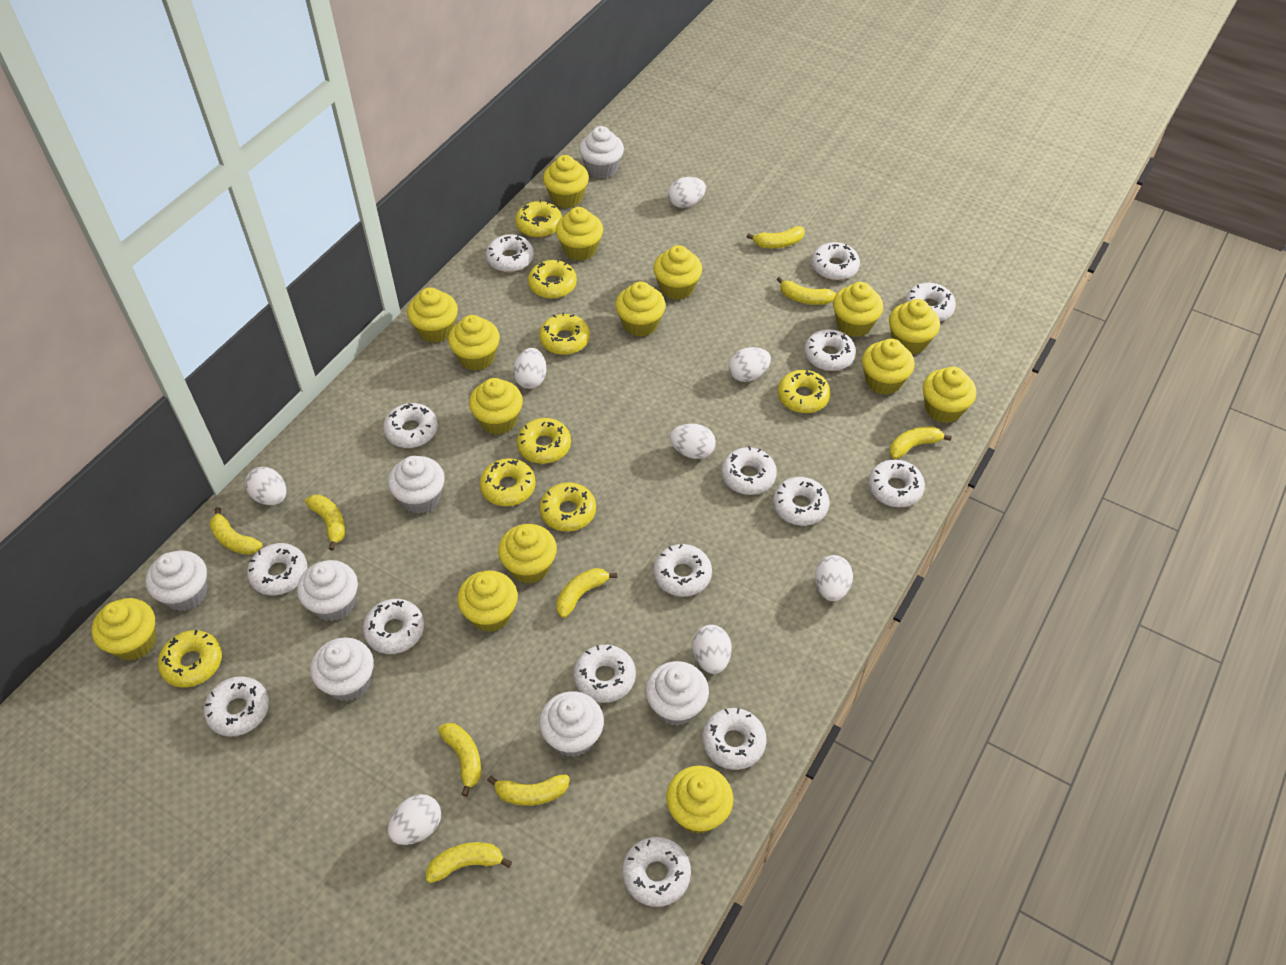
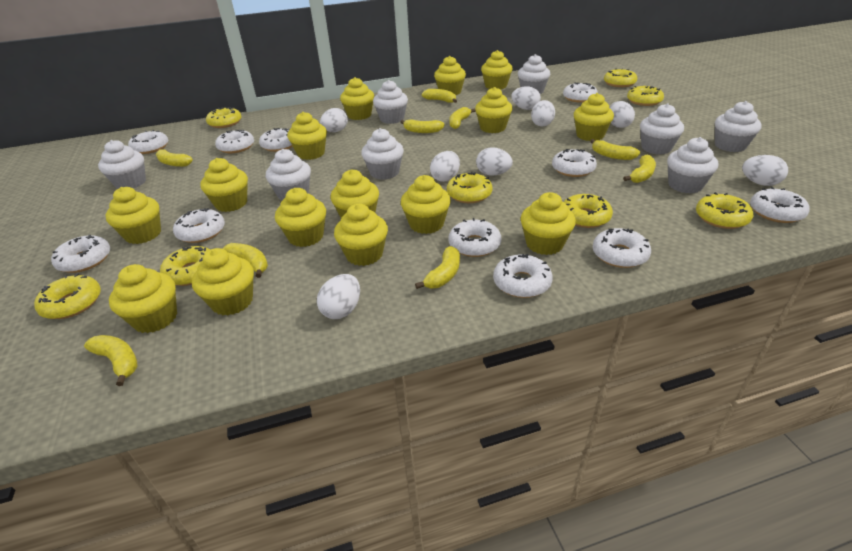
white cupcake: [145,551,207,611] [297,560,358,621] [310,637,374,701] [388,456,445,514] [539,691,604,757] [579,126,624,179] [645,661,709,726] = 7 -> [98,140,146,189] [266,149,311,200] [361,128,404,180] [373,80,408,124] [518,54,550,94] [640,104,684,154] [667,137,718,194] [715,101,762,152] = 8
white donut: [204,676,269,737] [247,543,307,595] [363,599,424,654] [383,403,438,448] [486,234,534,272] [574,645,636,703] [622,837,691,907] [653,544,712,597] [702,708,767,770] [721,446,777,495] [773,477,830,526] [804,329,856,371] [811,242,860,280] [868,459,925,507] [905,283,956,321] = 15 -> [51,235,110,273] [128,130,168,154] [173,208,225,243] [215,130,254,153] [259,128,293,152] [448,218,501,257] [493,254,553,298] [552,149,597,177] [563,83,598,103] [593,228,651,268] [750,187,810,223] = 11

